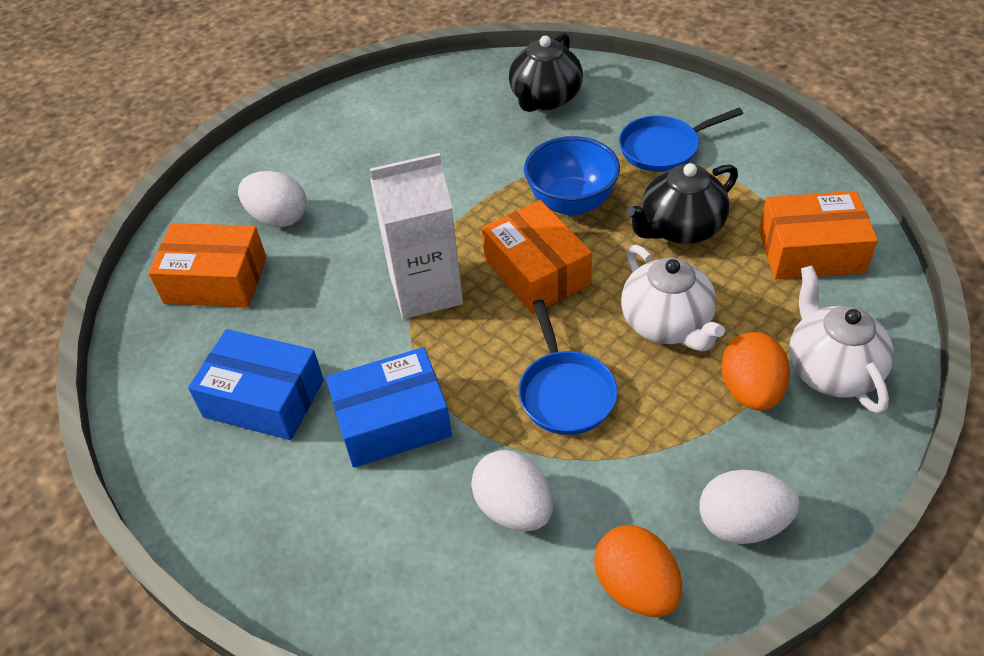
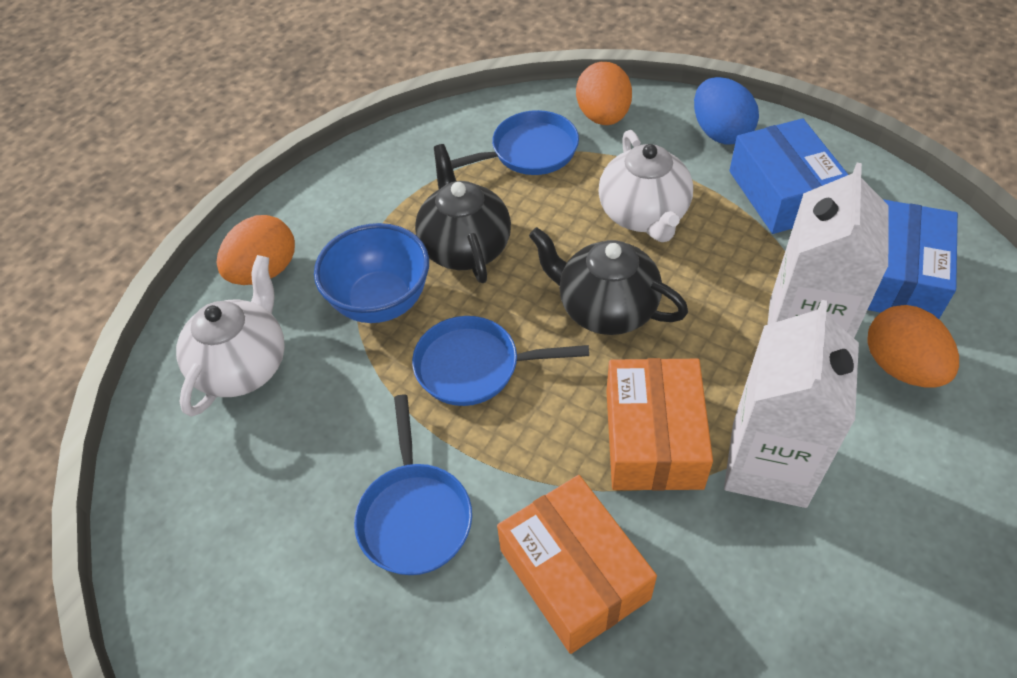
blue egg: none = 0 -> [694,77,759,145] = 1
blue pan: [518,300,617,435] [619,108,743,172] = 2 -> [354,394,472,575] [412,316,589,406] [451,110,579,175] = 3
orange box: [148,223,266,307] [482,200,592,314] [759,191,878,279] = 3 -> [497,475,657,654] [606,358,713,491] = 2
orange egg: [594,525,682,617] [721,332,790,411] = 2 -> [217,215,295,285] [576,62,632,125] [867,305,959,388] = 3
white carton: [370,153,463,319] = 1 -> [724,300,859,508] [767,163,889,338] = 2
white egg: [238,171,307,227] [471,450,553,531] [699,470,799,544] = 3 -> none = 0

